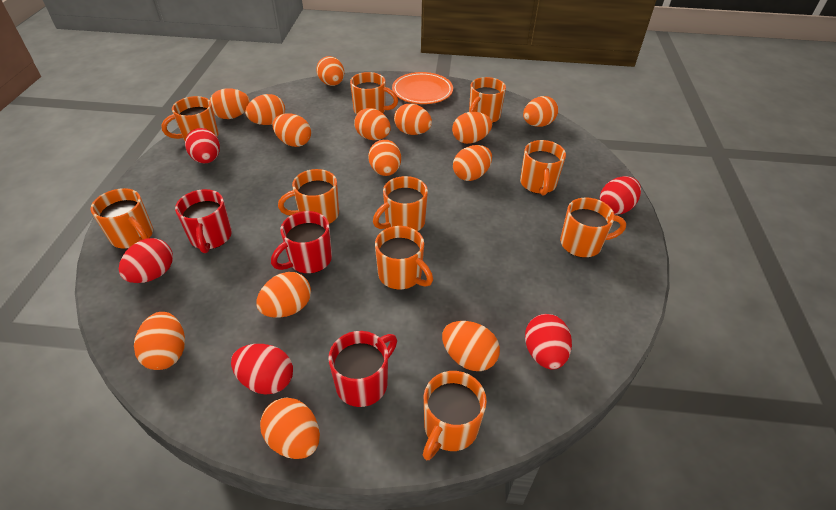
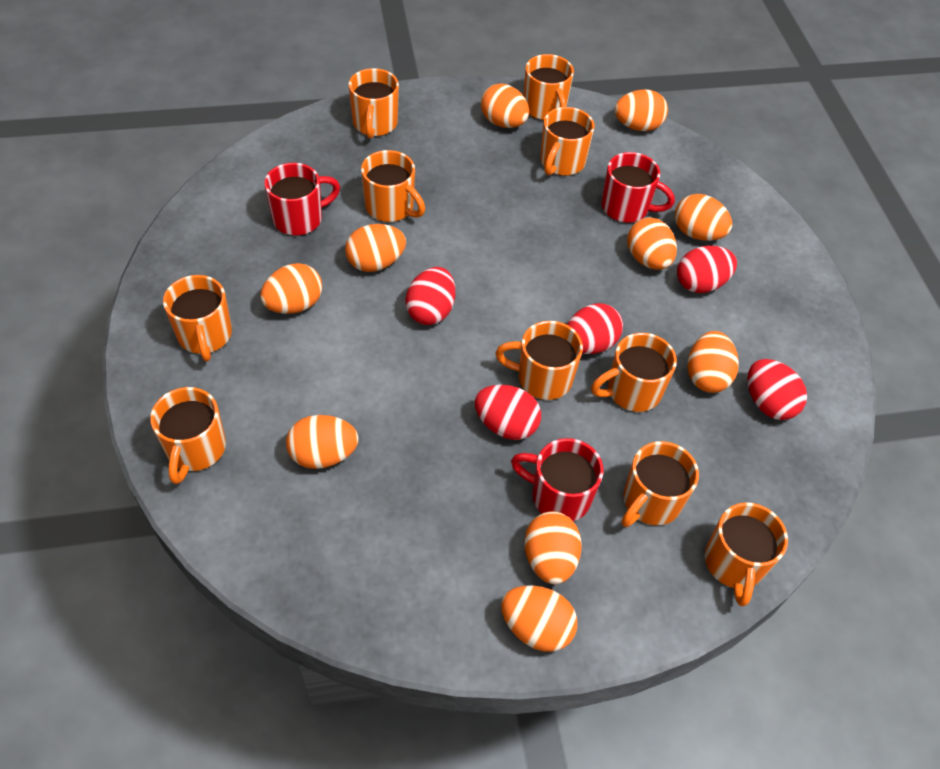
orange egg: [134,312,185,370] [210,88,250,119] [245,94,285,125] [256,272,311,318] [260,398,320,459] [272,113,311,147] [317,56,344,86] [354,108,391,140] [368,140,401,176] [394,104,432,135] [442,321,500,371] [452,112,492,144] [453,145,492,181] [523,96,558,127] = 14 -> [260,263,322,314] [286,415,358,469] [345,224,406,272] [481,84,529,128] [501,585,577,652] [524,511,582,584] [615,89,668,131] [627,217,677,270] [675,194,732,241] [688,331,739,393] = 10
orange plate: [392,72,453,104] = 1 -> none = 0

